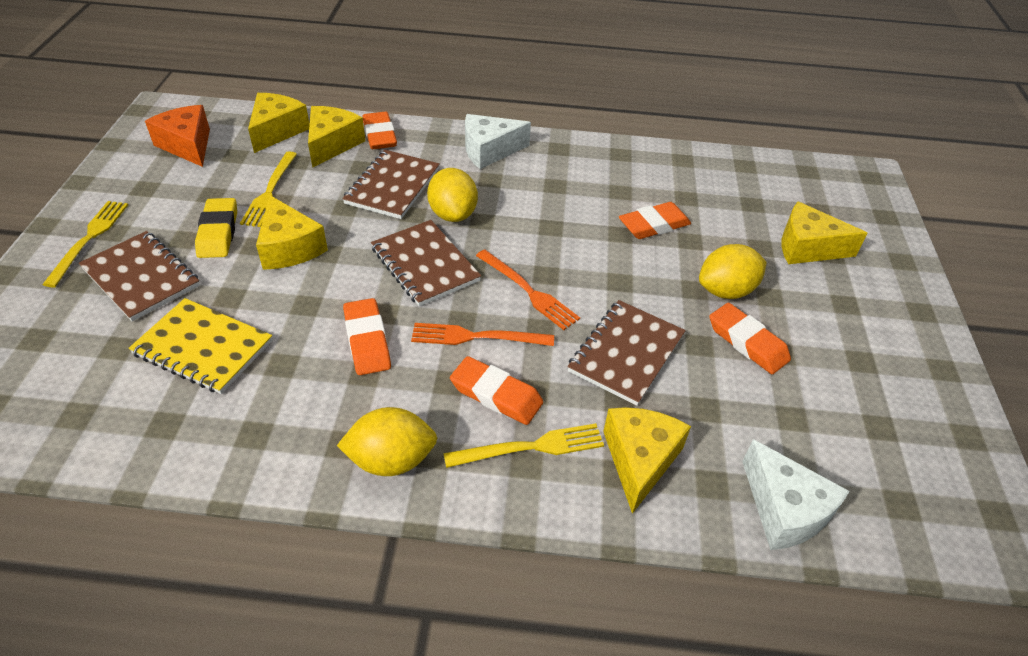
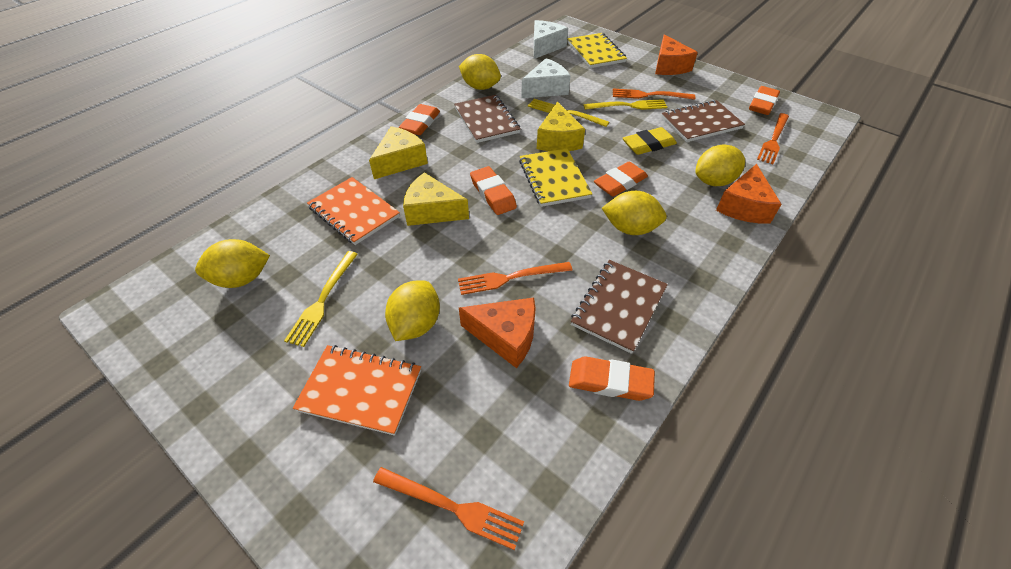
brown notebook: [79,231,200,321] [342,150,440,219] [371,220,481,306] [567,300,686,406] = 4 -> [454,95,521,143] [571,260,668,354] [661,100,745,142] = 3
orange cheese: [145,105,210,167] = 1 -> [459,298,536,368] [655,34,698,75] [716,164,781,224] = 3
orange fork: [411,323,554,346] [476,249,580,330] = 2 -> [373,467,524,550] [458,262,573,295] [613,88,695,100] [757,113,789,164] = 4
orange notebook: none = 0 -> [293,345,421,436] [307,177,400,245] = 2
yellow cheese: [248,93,310,153] [256,195,328,270] [308,106,365,168] [603,407,691,514] [782,201,868,264] = 5 -> [369,126,428,179] [403,172,469,226] [537,102,585,151] = 3
yellow lemon: [337,407,437,476] [427,168,478,222] [699,244,767,299] = 3 -> [195,239,270,288] [385,280,440,341] [459,54,501,90] [602,191,667,235] [695,145,745,186] = 5
yellow notebook: [128,298,273,394] = 1 -> [519,148,593,207] [567,33,627,68] = 2

